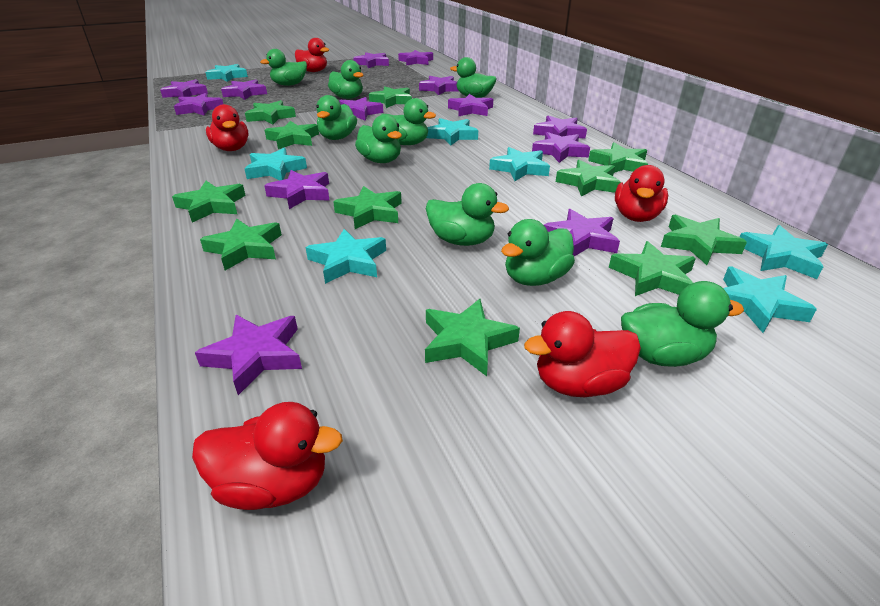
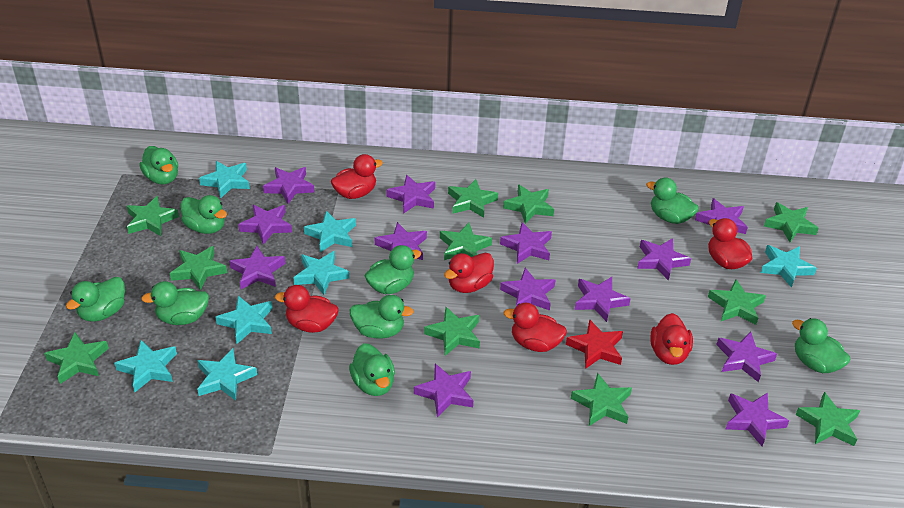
red duck: [192,402,343,510] [206,104,249,151] [295,38,329,72] [524,311,641,397] [615,165,668,222] = 5 -> [275,285,338,333] [331,154,383,199] [444,253,494,293] [504,303,567,352] [650,313,693,365] [708,218,752,269] = 6
red star: none = 0 -> [566,319,623,369] = 1

